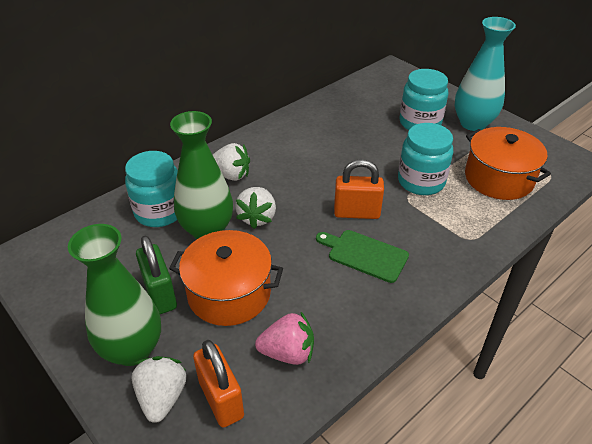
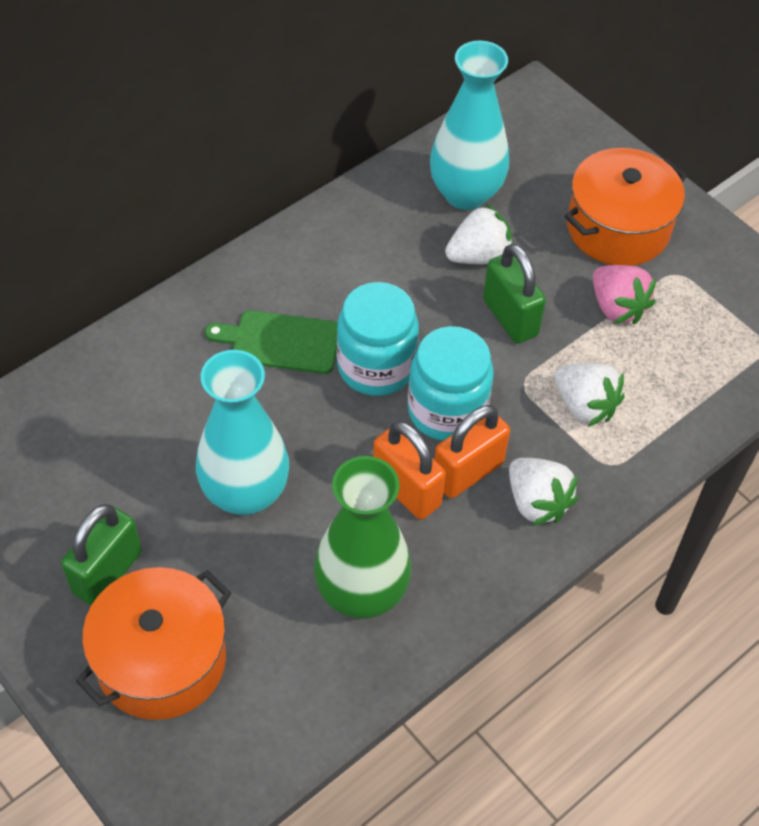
green padlock: [136,236,177,314] = 1 -> [61,504,142,605] [483,244,546,344] = 2
green vase: [68,224,161,366] [170,111,233,239] = 2 -> [314,456,412,619] = 1
turquoise jar: [125,151,178,227] [398,123,453,195] [399,69,448,130] = 3 -> [337,282,419,396] [408,326,494,441] = 2
turquoise vase: [455,17,516,131] = 1 -> [196,350,289,515] [430,40,509,210] = 2

